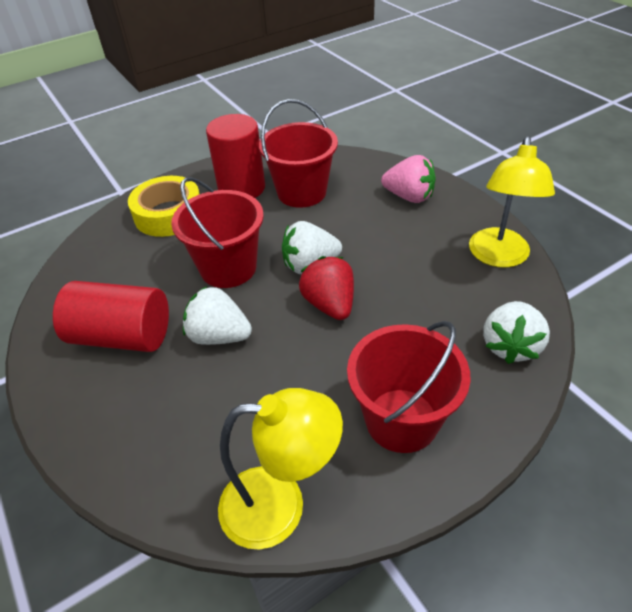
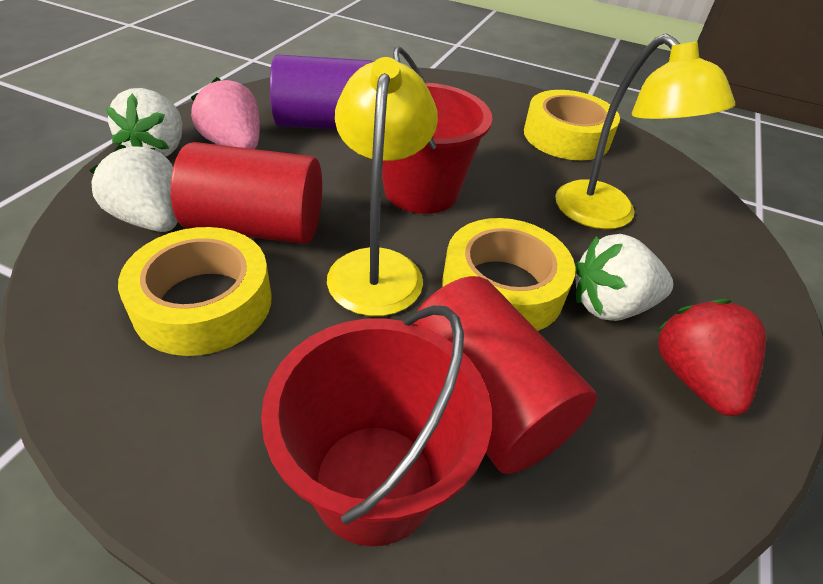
purple cylinder: none = 0 -> [270,55,373,129] = 1
red bucket: [171,177,264,288] [259,99,338,208] [347,321,471,453] = 3 -> [261,305,492,546] [382,46,493,214] = 2
yellow tape: [128,176,200,237] = 1 -> [118,227,272,356] [443,218,575,331] [524,90,620,160] = 3

